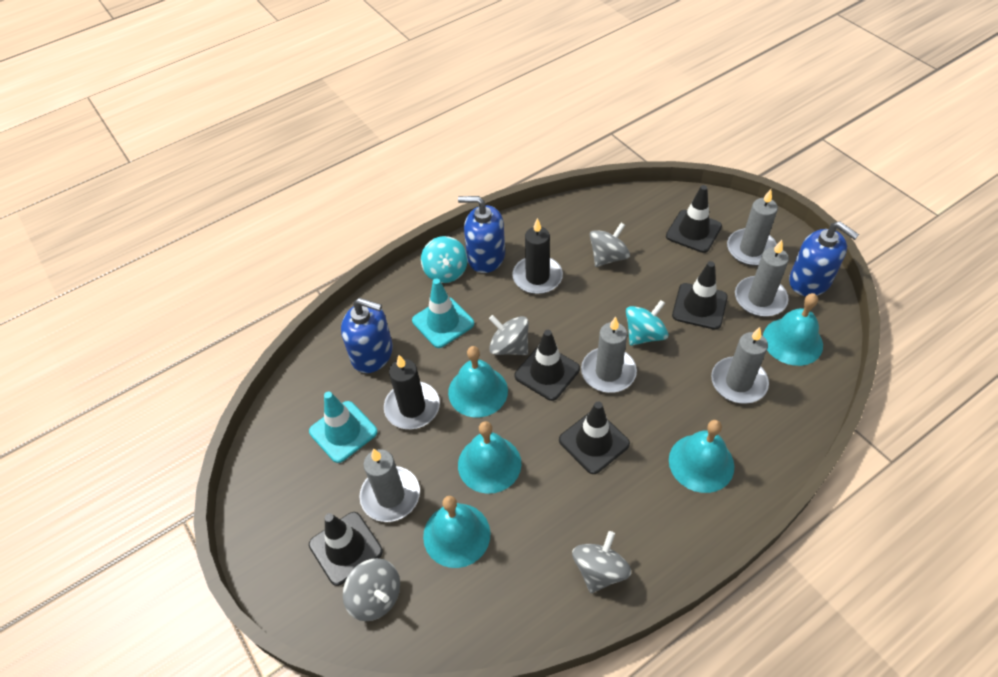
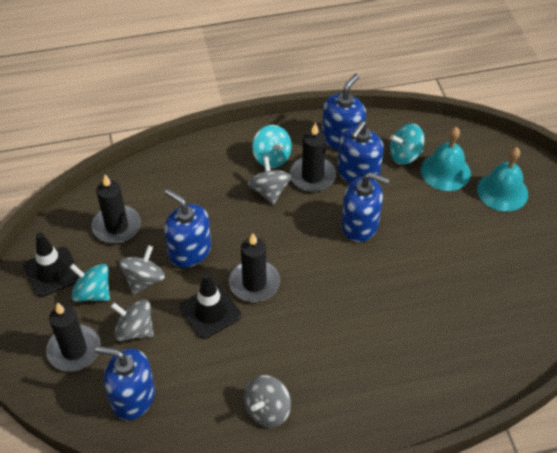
black candle: [384,355,440,429] [512,218,563,294] = 2 -> [46,302,101,371] [92,175,141,243] [229,233,280,302] [290,123,336,192] = 4
black traffic cone: [309,512,383,586] [515,330,580,401] [559,402,630,474] [666,185,722,253] [672,261,728,330] = 5 -> [24,233,80,297] [180,273,241,339] = 2
blue soap dispenser: [341,298,393,373] [458,196,505,273] [789,222,859,296] = 3 -> [95,346,155,420] [164,189,211,268] [322,74,366,150] [337,121,384,183] [341,172,389,242] = 5
grey candle: [359,449,420,522] [581,317,637,393] [711,327,769,404] [727,189,778,266] [735,240,789,317] = 5 -> none = 0
turquoise bell: [423,496,490,568] [448,346,508,417] [458,421,521,494] [669,420,734,493] [763,293,823,366] = 5 -> [421,127,471,191] [477,147,528,211] = 2
turquoise spinning top: [421,236,468,283] [626,300,669,346] = 2 -> [69,264,110,302] [252,125,292,168] [390,124,425,165] = 3
turquoise traffic cone: [309,392,378,463] [412,278,474,348] = 2 -> none = 0

